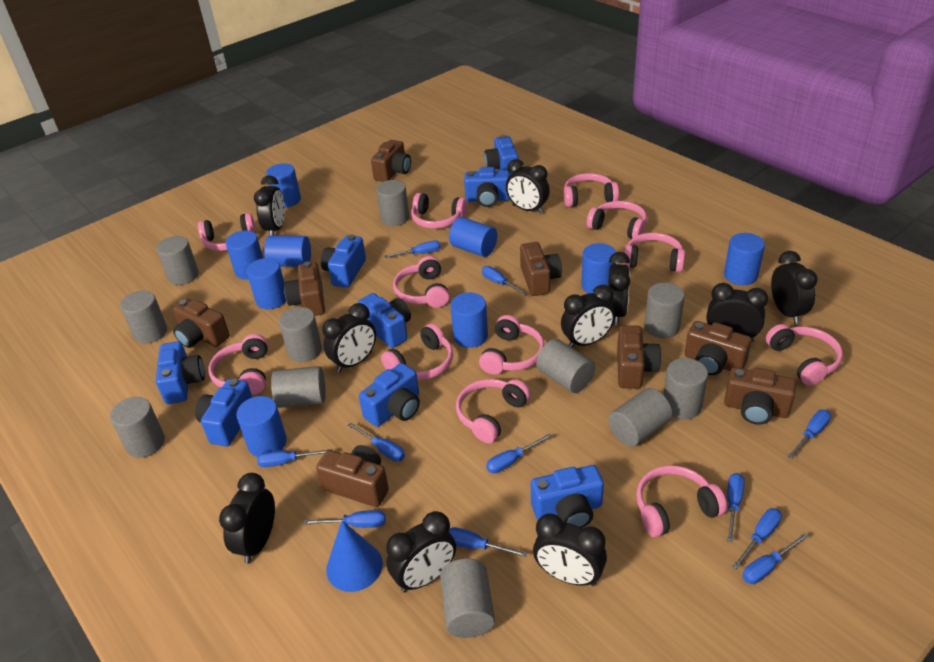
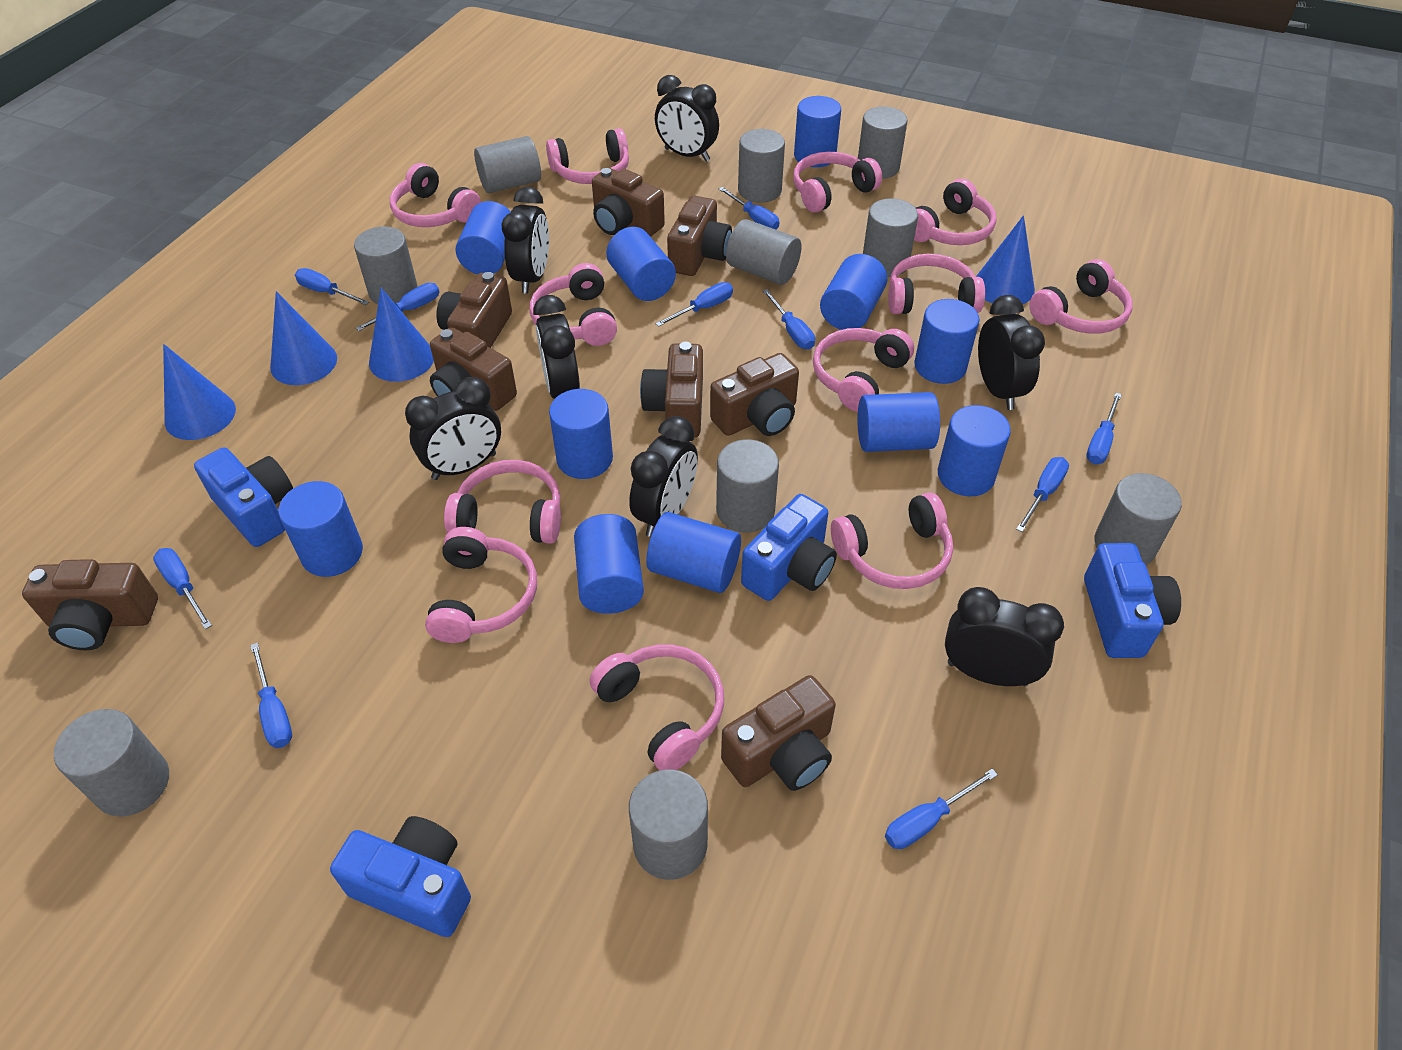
black clock: [219,473,275,564] [254,175,285,236] [322,303,376,373] [386,511,456,593] [506,159,550,214] [533,513,607,586] [561,285,615,348] [608,252,630,325] [706,283,768,343] [771,251,818,324] = 10 -> [405,377,501,480] [502,187,549,294] [533,295,580,399] [629,416,698,537] [655,75,719,161] [945,587,1064,686] [978,295,1045,410] = 7
blue camera: [156,341,205,404] [195,379,252,446] [321,234,366,288] [358,293,411,348] [359,363,420,427] [464,167,510,207] [484,135,518,174] [531,465,604,528] = 8 -> [194,447,293,547] [330,816,471,937] [741,494,837,601] [1084,543,1181,658] = 4
blue cone: [326,520,383,592] = 1 -> [163,344,236,440] [270,291,337,385] [369,288,434,382] [976,215,1035,304] = 4
blue cylinder: [226,231,263,280] [236,396,287,457] [247,258,286,309] [264,236,311,267] [266,163,301,208] [449,217,497,257] [450,292,488,348] [581,243,616,293] [724,233,765,285] = 9 -> [279,481,363,577] [456,201,511,274] [549,389,613,479] [574,514,644,614] [606,227,676,301] [646,512,741,593] [794,96,841,167] [820,254,887,330] [857,392,940,452] [914,299,980,384] [938,405,1011,496] = 11
blue screwdriver: [257,449,333,467] [304,510,385,528] [348,423,405,462] [384,241,441,258] [449,527,527,557] [482,266,528,296] [486,433,552,473] [727,473,745,542] [732,508,782,569] [742,533,809,584] [788,410,831,459] = 11 -> [153,548,212,629] [250,642,292,748] [295,268,370,305] [356,283,439,331] [655,282,733,327] [719,187,780,230] [763,289,815,349] [885,769,998,849] [1016,457,1069,532] [1086,393,1122,464] = 10
grey cylinder: [110,397,165,458] [120,291,167,344] [156,236,199,285] [271,366,326,408] [279,307,322,362] [376,180,409,226] [440,558,495,638] [536,339,595,393] [608,388,672,447] [644,282,685,338] [663,358,708,420] = 11 -> [54,709,169,817] [354,226,418,304] [474,136,541,193] [629,769,708,880] [716,439,779,533] [726,219,802,285] [738,129,785,203] [858,107,908,179] [863,198,918,277] [1094,473,1182,565] = 10

